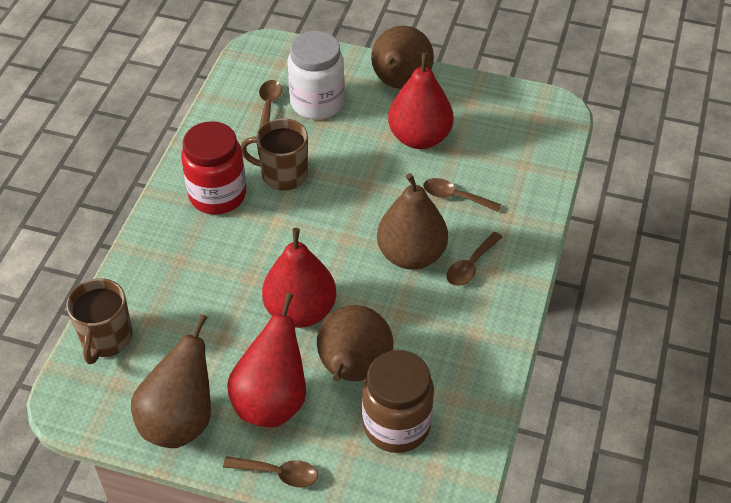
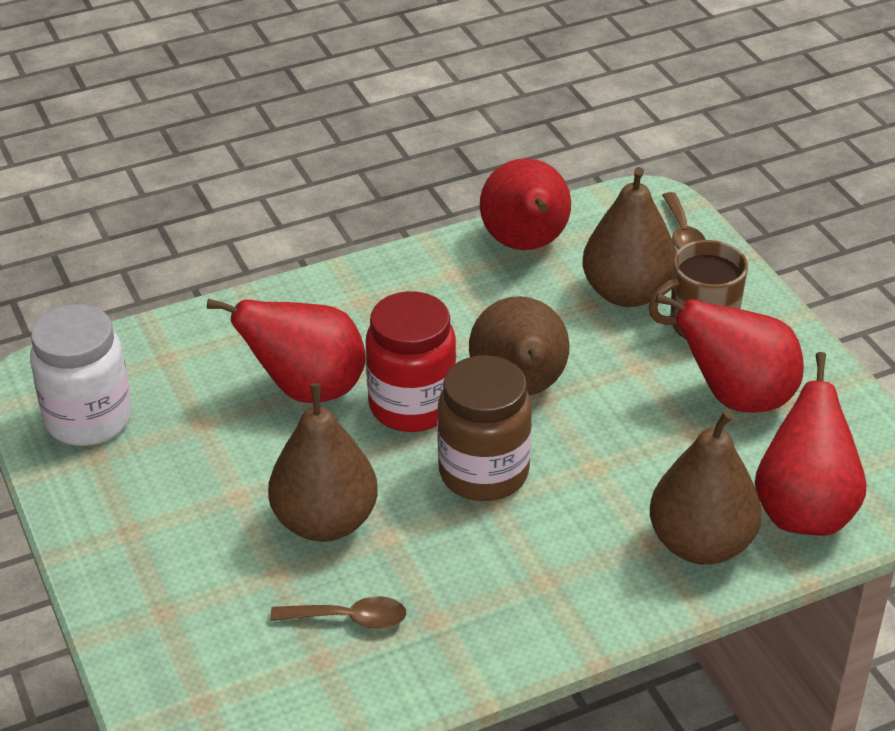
brown mug: [67,278,133,364] [241,118,308,190] = 2 -> [649,240,748,340] = 1
brown spoon: [223,456,318,488] [259,80,282,128] [423,178,502,212] [446,232,502,286] = 4 -> [270,596,407,629] [662,192,706,249] = 2
red pear: [227,293,306,427] [262,228,336,328] [388,52,454,149] = 3 -> [207,299,366,403] [480,158,571,250] [655,293,804,413] [755,352,866,536] = 4

